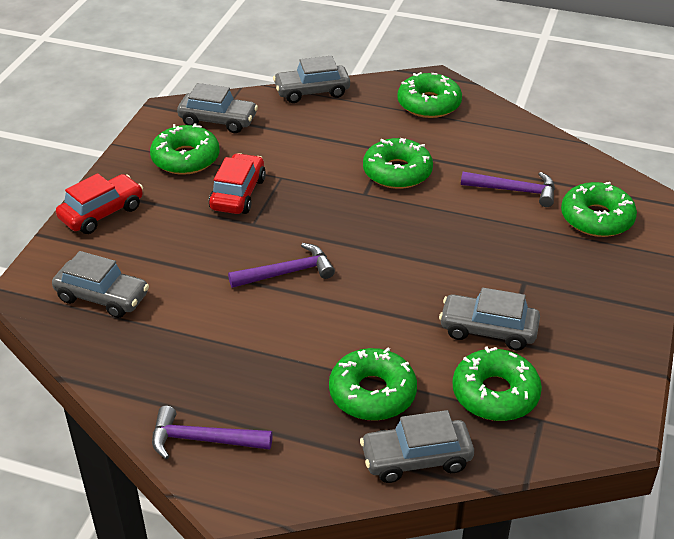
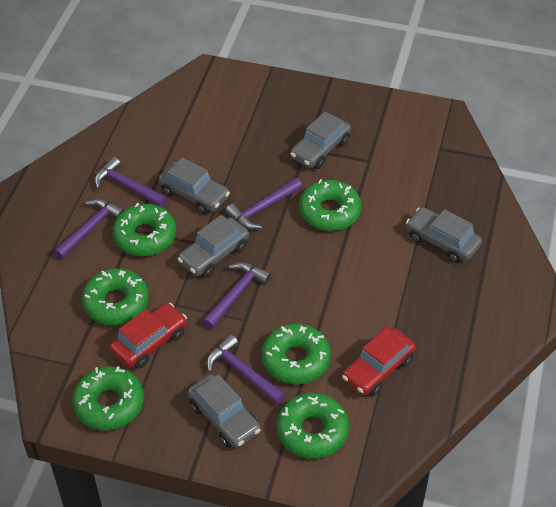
purple hammer: [152,406,273,460] [228,243,335,288] [461,172,555,207] = 3 -> [54,199,125,260] [95,157,167,207] [202,262,272,329] [207,334,286,405] [225,178,302,229] = 5

